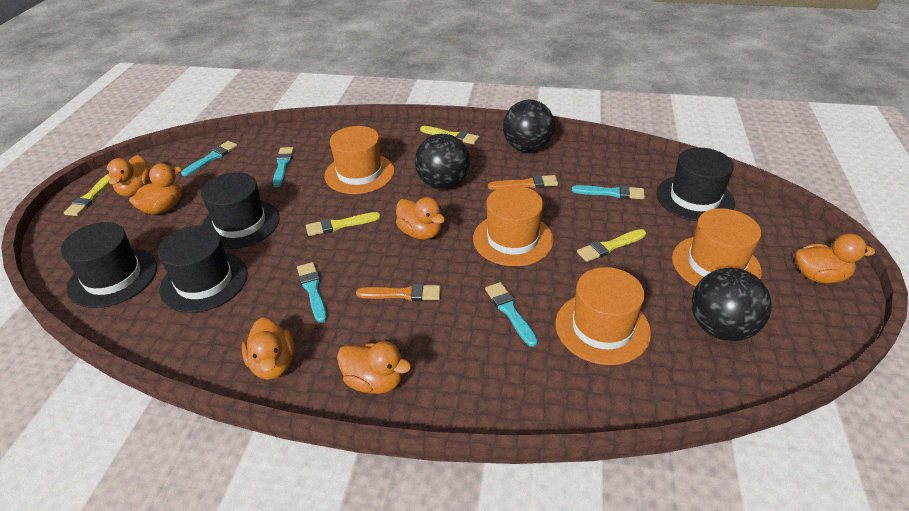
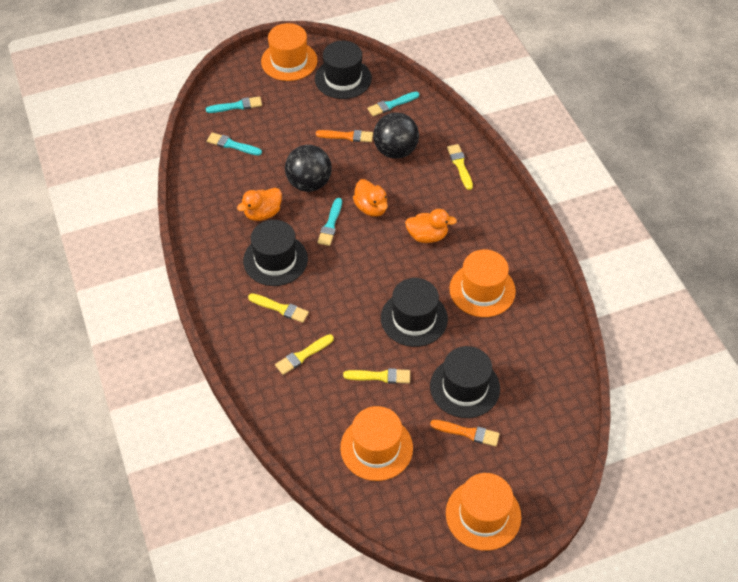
black ball: [415,134,470,190] [503,100,555,152] [692,268,772,341] = 3 -> [285,145,332,192] [373,112,419,159] = 2
orange duck: [106,155,151,197] [129,163,182,214] [242,318,294,380] [337,341,411,394] [396,197,445,240] [795,234,875,283] = 6 -> [237,188,282,221] [353,179,388,217] [405,209,457,243] = 3
turquoise brush: [181,141,238,176] [273,147,294,188] [297,262,327,323] [485,282,538,347] [572,185,645,199] = 5 -> [206,96,262,113] [207,133,262,155] [317,198,342,246] [367,92,419,116] = 4

